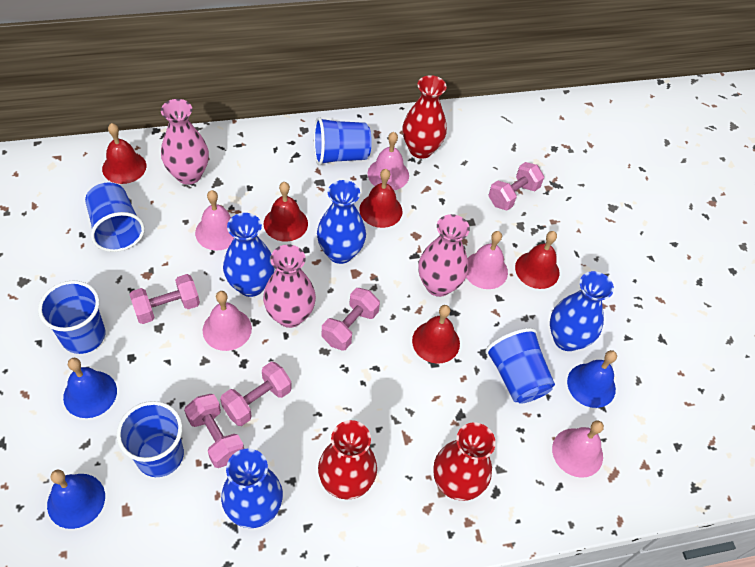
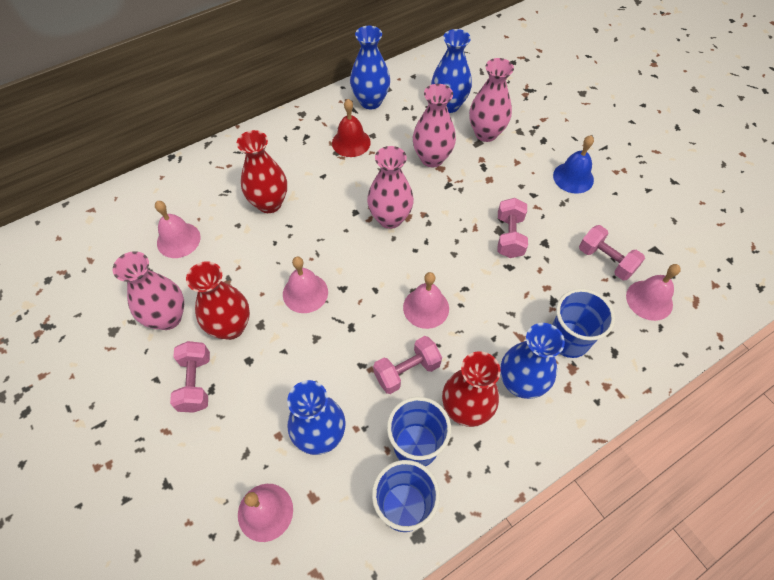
blue bell: [47,470,105,529] [63,358,117,418] [567,350,617,408] = 3 -> [553,136,594,194] = 1
blue cup: [38,281,105,354] [85,182,145,252] [116,401,184,477] [314,117,372,165] [485,328,555,404] = 5 -> [372,460,440,532] [387,397,451,466] [552,289,615,358] = 3
pink dumbbell: [129,274,200,324] [184,394,244,468] [220,362,292,426] [322,288,380,350] [488,162,544,210] = 5 -> [170,341,210,413] [373,336,442,394] [498,198,528,258] [579,225,645,280] = 4
pink vase: [161,99,209,185] [263,244,316,328] [418,214,470,297] = 3 -> [113,251,184,330] [367,146,414,229] [413,84,456,167] [469,58,514,142] = 4
red bell: [102,123,146,184] [264,182,308,242] [359,169,403,228] [412,305,460,364] [515,231,559,289] = 5 -> [332,99,371,157] = 1

